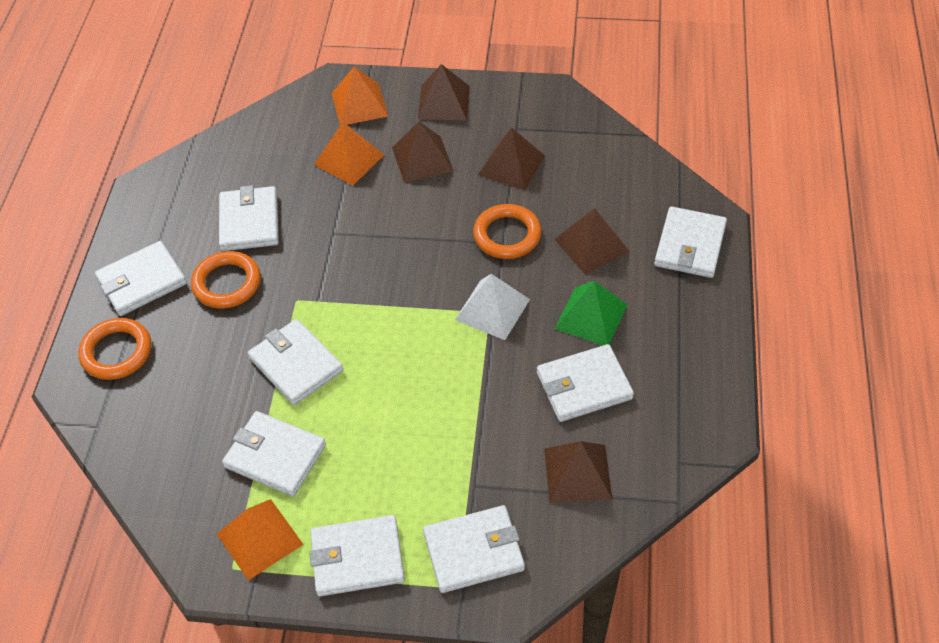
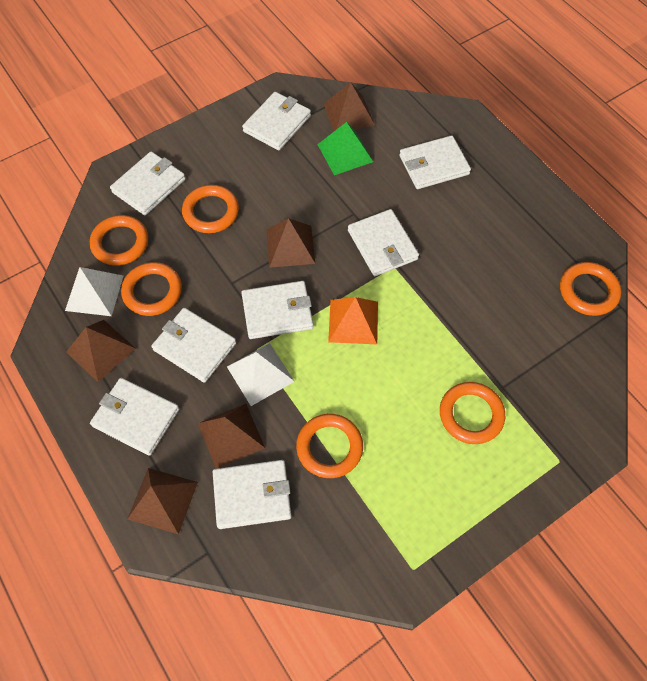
orange pyramid: [217,499,303,581] [314,122,384,186] [332,66,388,125] = 3 -> [328,297,378,344] = 1
orange ring: [78,318,151,380] [191,251,261,309] [473,204,541,259] = 3 -> [90,215,148,266] [121,262,182,316] [182,185,239,233] [296,414,363,478] [440,382,505,444] [560,262,621,316] = 6
white pyramid: [455,274,530,340] = 1 -> [65,267,123,316] [227,343,295,406] = 2

